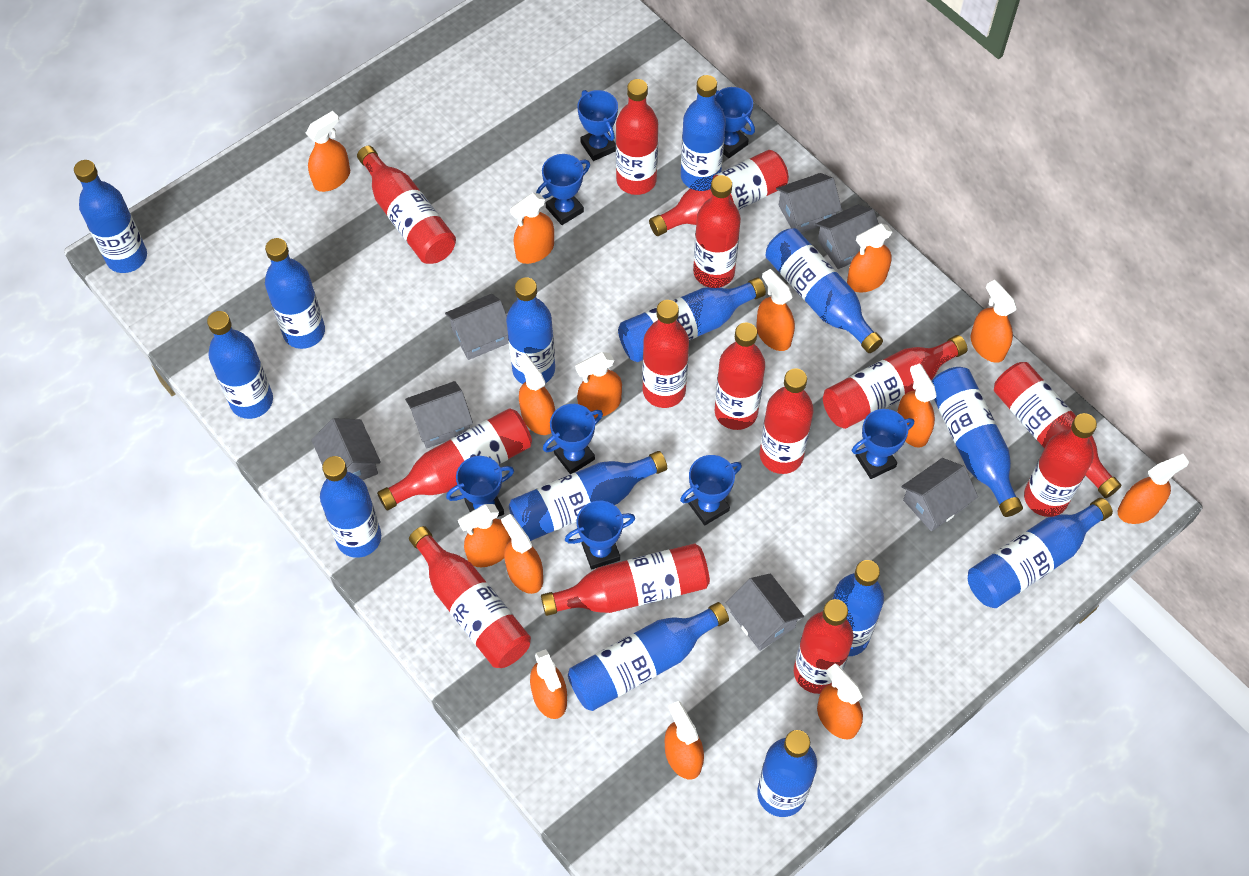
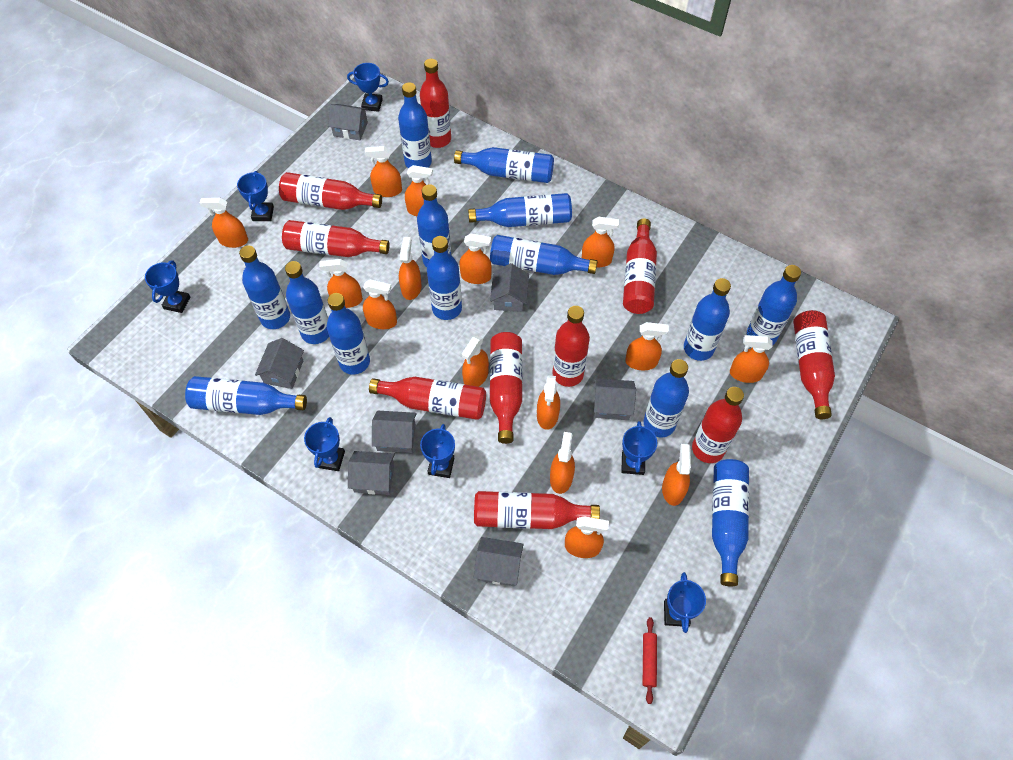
blue trophy: [446,456,514,517] [536,154,590,225] [543,404,603,474] [565,501,635,569] [577,90,618,161] [680,455,742,525] [715,87,755,158] [852,409,914,479] = 8 -> [145,260,190,313] [237,171,274,221] [304,417,345,471] [347,63,389,112] [420,424,455,478] [621,421,657,475] [664,572,706,633] = 7
orange spray bottle: [306,111,350,192] [458,504,511,567] [501,514,543,594] [510,193,554,264] [516,353,555,435] [530,649,567,719] [575,352,622,418] [665,701,704,779] [756,269,795,351] [817,663,863,739] [847,224,892,293] [897,363,937,448] [971,280,1017,363] [1118,454,1189,524] = 14 -> [200,198,248,248] [319,259,363,308] [363,280,397,329] [365,146,402,197] [399,237,422,300] [405,165,433,216] [459,233,492,284] [462,336,489,387] [537,375,560,430] [550,432,575,494] [565,516,609,558] [582,217,619,267] [625,322,669,370] [662,444,691,506] [730,335,772,383] = 15
red bottle: [357,146,456,264] [377,408,532,510] [409,526,531,668] [541,543,710,616] [616,79,658,195] [642,300,689,408] [649,150,789,236] [693,175,741,287] [715,323,765,430] [760,368,814,474] [794,599,853,694] [823,335,967,429] [994,362,1121,498] [1024,413,1097,517] = 14 -> [279,172,382,210] [282,220,390,257] [369,377,486,420] [420,59,451,148] [474,491,600,529] [490,332,522,444] [552,306,590,387] [623,218,657,314] [692,387,744,463] [793,310,835,419] = 10
red rolling pin: none = 0 -> [643,617,657,704] = 1

